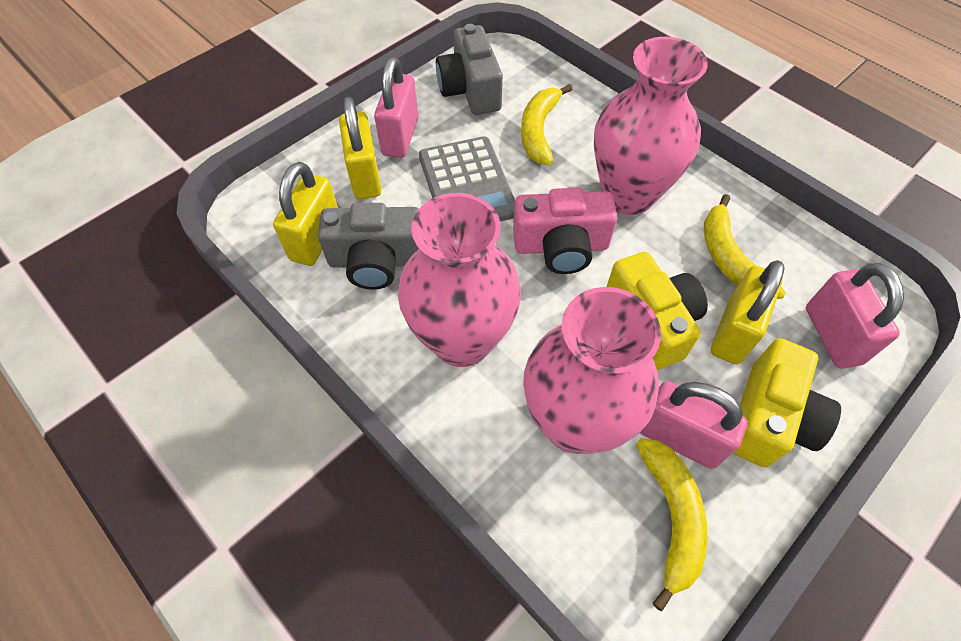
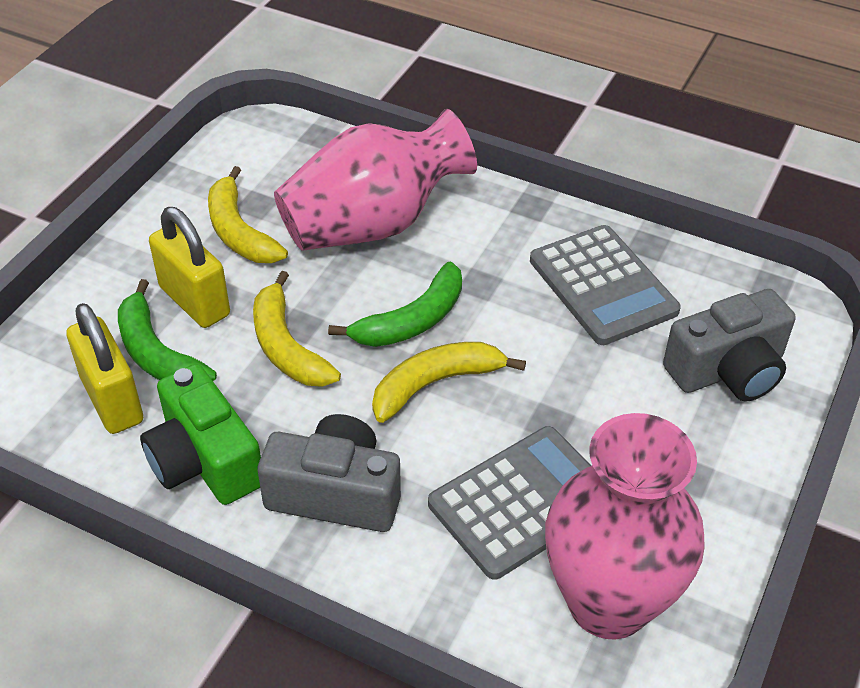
green banana: none = 0 -> [118,279,217,381] [328,262,462,347] = 2
green camera: none = 0 -> [140,364,261,505] = 1
grey calculator: [419,136,515,222] = 1 -> [428,426,591,580] [530,225,681,345] = 2
pink camera: [513,188,618,274] = 1 -> none = 0
pink padlock: [374,57,419,158] [640,381,748,469] [806,263,904,369] = 3 -> none = 0
pink vase: [398,193,521,367] [523,287,661,454] [594,37,708,215] = 3 -> [274,109,477,251] [545,413,705,640] = 2
yellow camera: [607,252,708,370] [732,338,841,467] = 2 -> none = 0
yellow padlock: [273,162,338,266] [339,97,382,199] [711,260,784,364] = 3 -> [66,303,143,434] [149,207,230,328] = 2

